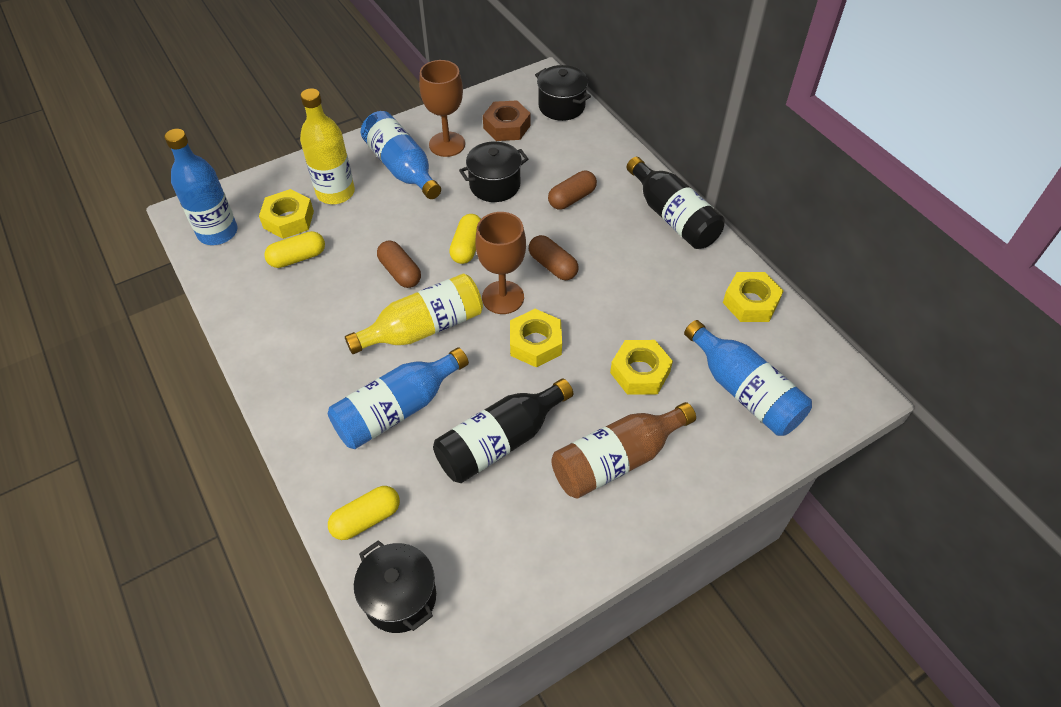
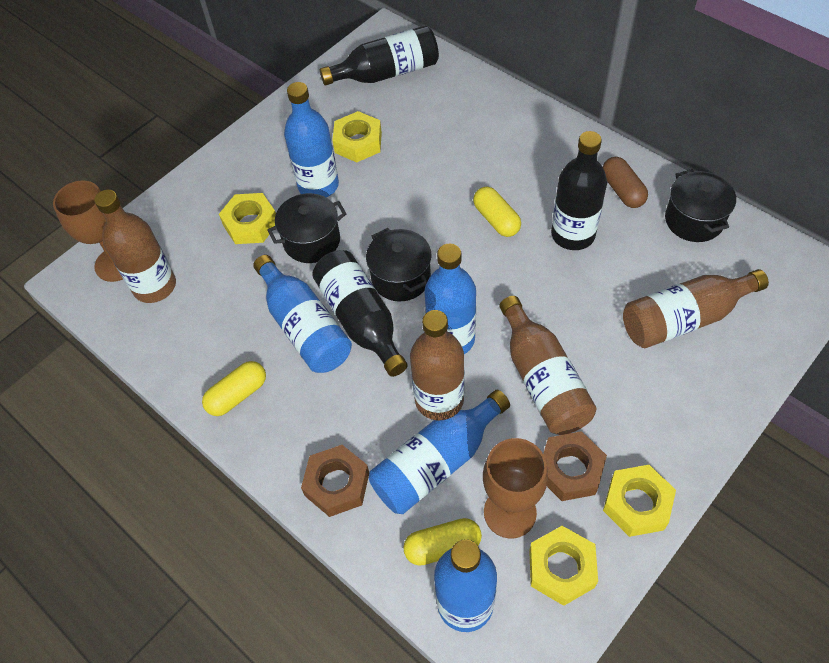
black bottle: [433,378,573,483] [627,157,725,249] = 2 -> [312,250,408,377] [320,25,439,85] [551,131,607,250] = 3
blue bottle: [164,129,238,245] [328,347,469,449] [361,111,441,199] [684,320,812,436] = 4 -> [253,255,352,373] [284,82,339,198] [369,390,510,514] [424,244,476,354] [434,539,497,632] = 5
brown bottle: [551,402,696,499] = 1 -> [94,190,176,303] [410,310,465,420] [499,296,597,435] [623,269,769,348] = 4
brown capsule: [377,240,421,288] [529,235,578,280] [548,171,597,210] = 3 -> [603,157,648,208] = 1
brown nut: [483,100,531,141] = 1 -> [301,445,369,517] [543,431,607,501] = 2
yellow bottle: [300,88,355,204] [345,273,483,354] = 2 -> none = 0

